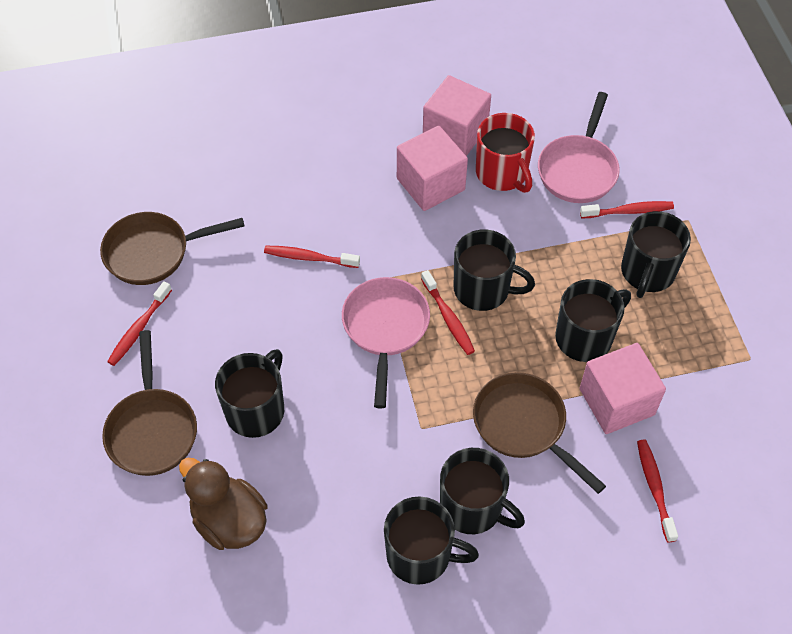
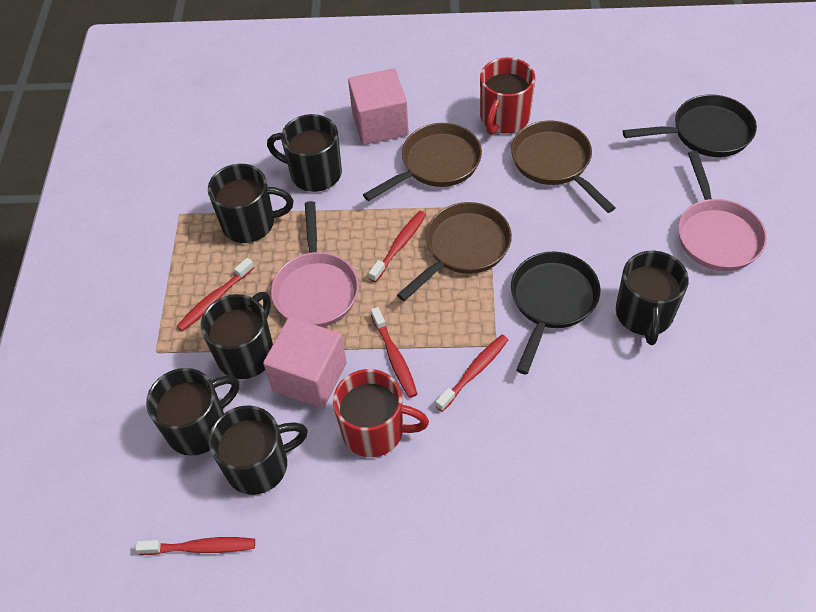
black pan: none = 0 -> [511,251,600,375] [623,94,757,157] = 2
brown duck: [179,458,267,550] = 1 -> none = 0
pink cube: [397,126,468,211] [423,75,491,156] [580,343,666,434] = 3 -> [263,317,347,409] [348,69,409,145] = 2
red mug: [476,113,535,193] = 1 -> [333,369,429,457] [480,58,535,135] = 2

